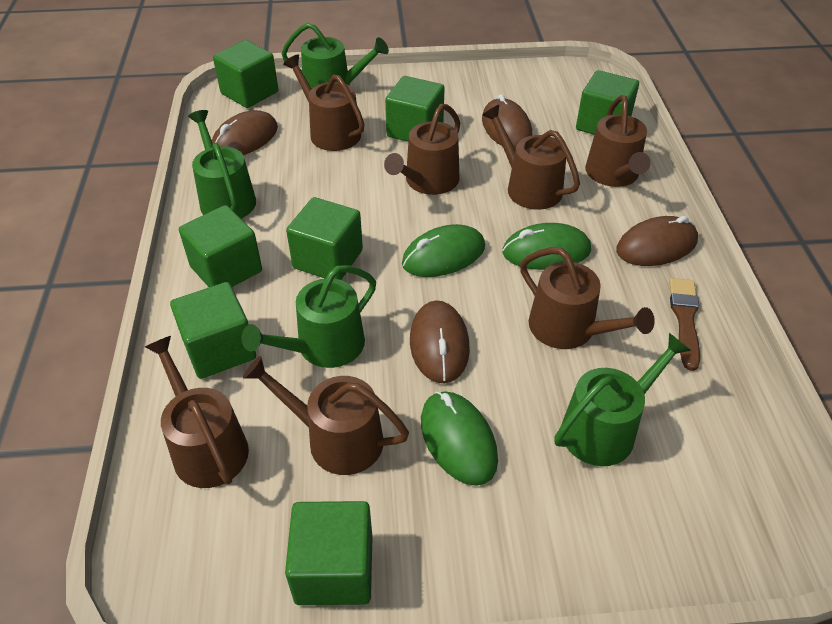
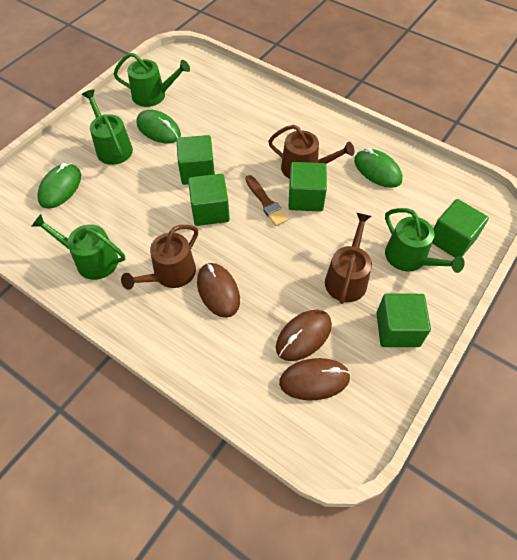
brown mouse: [212,110,278,155] [410,301,470,383] [482,94,532,150] [616,216,698,266] = 4 -> [197,263,240,318] [276,310,332,361] [279,358,350,401] = 3
brown watering can: [145,336,249,488] [243,356,409,475] [283,54,365,151] [384,104,460,195] [482,105,580,210] [520,247,655,349] [585,95,651,187] = 7 -> [121,225,198,290] [268,125,354,179] [325,213,372,304] = 3
green cube: [170,282,256,379] [179,205,262,287] [213,40,278,108] [285,501,373,605] [286,197,363,280] [385,76,445,142] [576,70,639,135] = 7 -> [177,135,215,185] [188,174,230,226] [288,162,327,212] [376,294,431,347] [432,199,489,258] = 5

